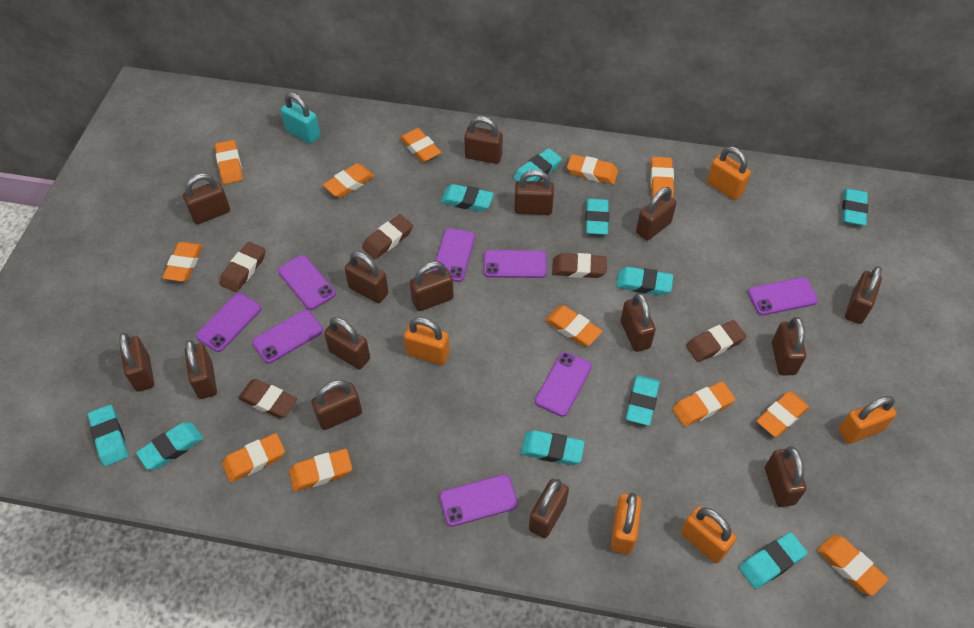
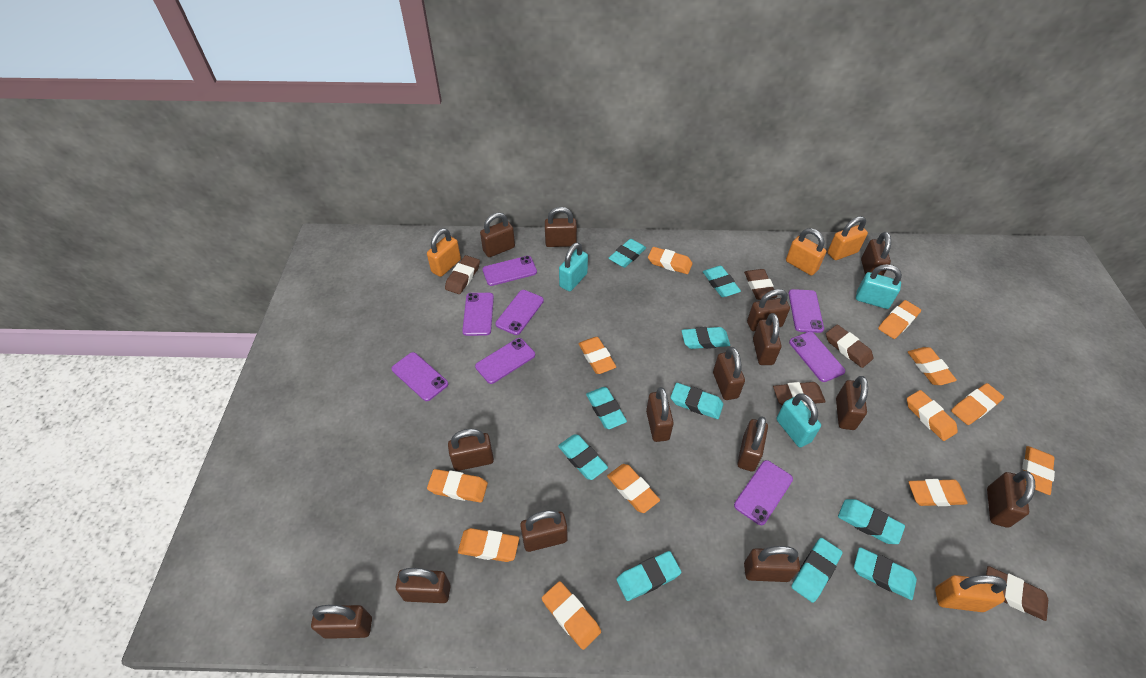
orange padlock: [404,317,450,365] [611,493,641,554] [681,506,736,563] [707,147,751,200] [839,396,897,444] = 5 -> [427,228,461,277] [786,228,826,276] [827,216,868,260] [935,575,1007,612] = 4
turquoise padlock: [281,92,320,144] = 1 -> [559,242,588,291] [777,393,821,447] [856,264,902,309] = 3

